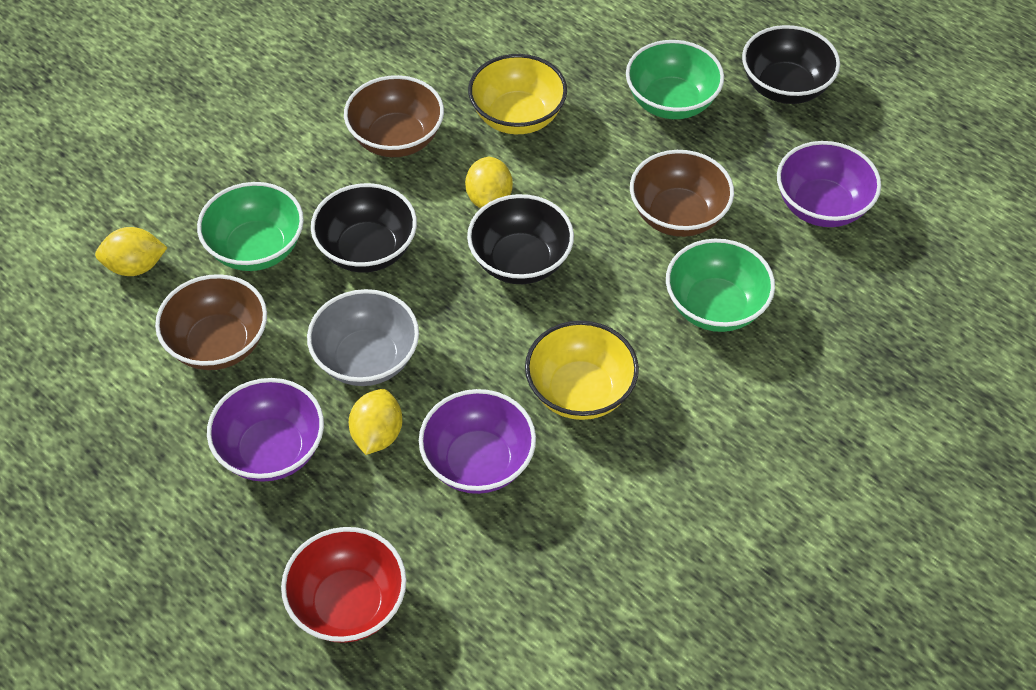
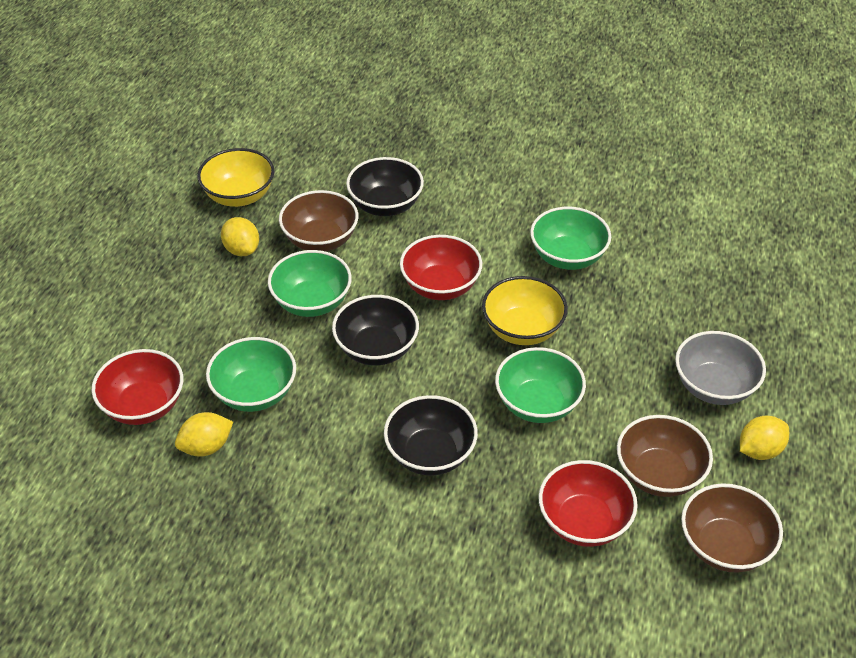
green bowl: [197,182,304,271] [626,40,724,119] [666,239,775,332] = 3 -> [206,337,296,412] [268,250,352,317] [495,347,586,423] [530,207,611,270] = 4
purple bowl: [207,378,324,482] [419,389,536,494] [777,141,881,227] = 3 -> none = 0
red bowl: [281,527,407,643] = 1 -> [91,349,183,425] [400,235,482,300] [538,460,638,547] = 3

